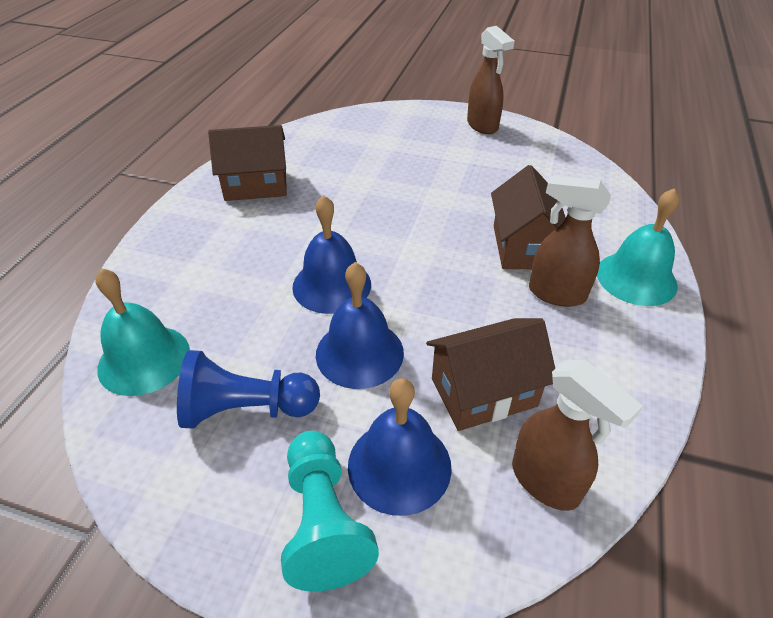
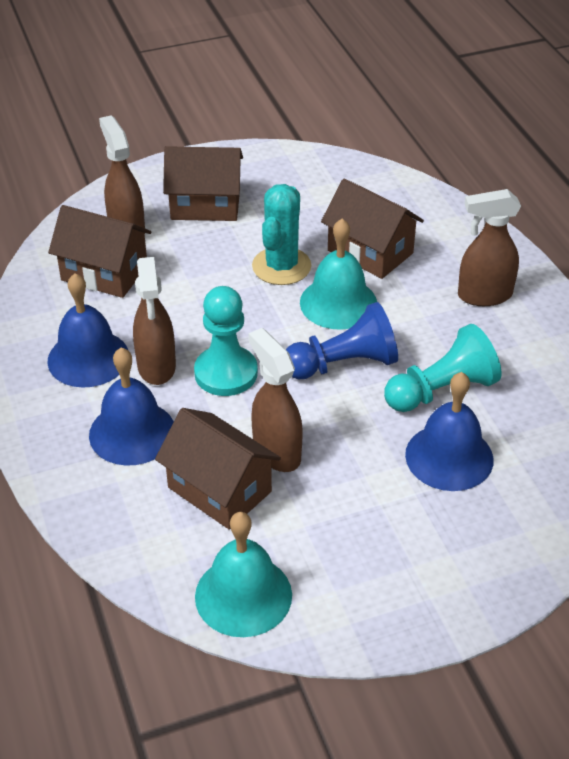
brown house: [208,125,287,201] [426,318,555,431] [491,165,566,269] = 3 -> [48,205,152,298] [155,408,281,530] [163,146,243,221] [321,179,424,279] = 4
brown spray bottle: [467,26,515,134] [512,360,643,511] [529,175,611,307] = 3 -> [99,115,145,235] [133,257,176,385] [249,328,303,472] [458,189,521,306] = 4
turquoise cactus: none = 0 -> [252,184,311,285] = 1
turquoise pawn: [281,430,379,592] = 1 -> [194,286,258,396] [384,324,501,412] = 2

